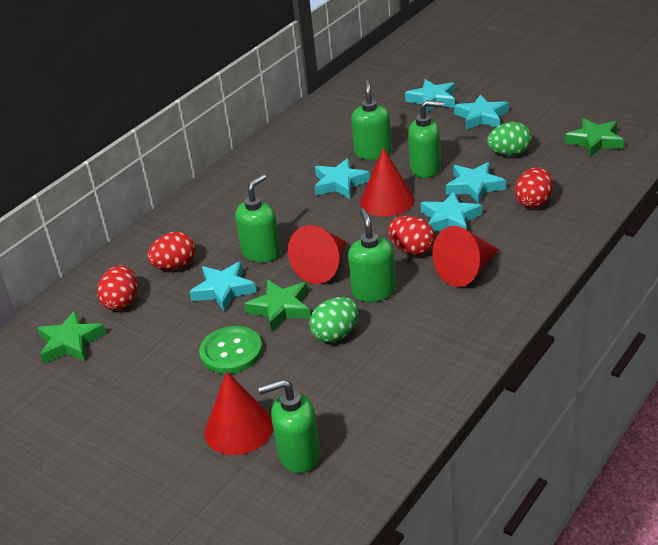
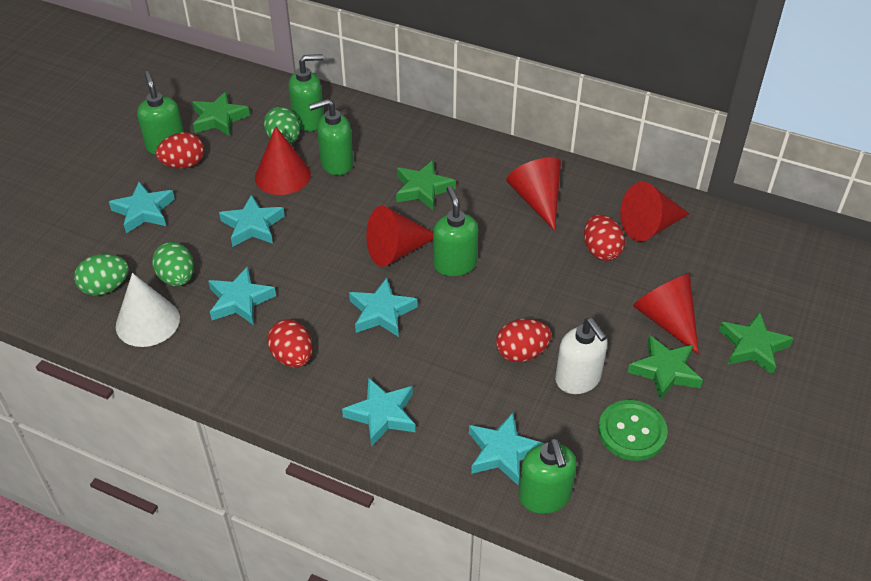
green egg: [309,297,359,343] [487,122,531,156] = 2 -> [74,254,129,296] [152,242,194,286] [264,107,300,144] = 3
green star: [37,310,106,364] [244,280,310,332] [565,118,624,157] = 3 -> [192,92,250,136] [396,160,456,210] [628,335,703,401] [719,312,794,375] = 4
red cone: [205,371,273,455] [288,225,347,284] [360,147,415,217] [432,226,499,287] = 4 -> [255,126,311,195] [366,206,433,267] [506,157,561,231] [620,182,689,241] [633,274,699,355] = 5
white cone: none = 0 -> [116,273,180,347] = 1
white soap dispenser: none = 0 -> [555,318,607,394] = 1

